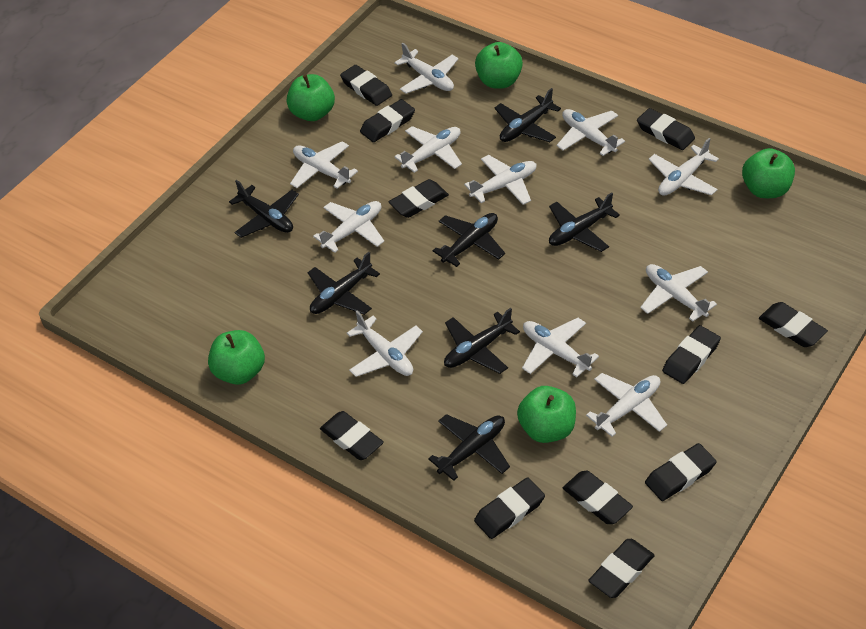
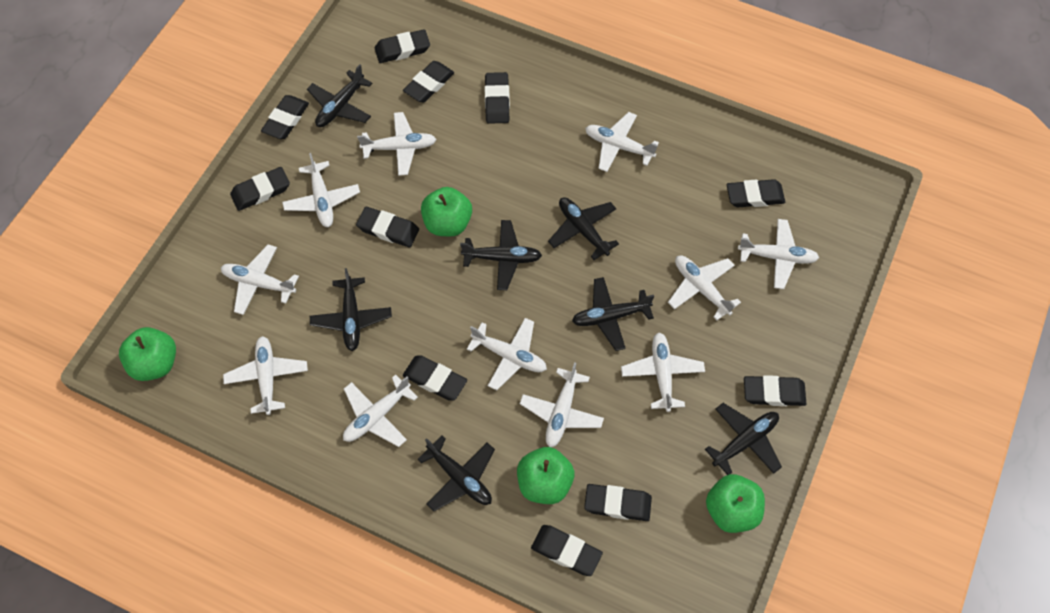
green apple: [208,330,265,385] [287,74,335,121] [475,42,523,89] [517,386,576,443] [742,148,795,198] = 5 -> [119,327,176,381] [421,187,472,236] [517,447,574,504] [706,474,765,533] = 4

